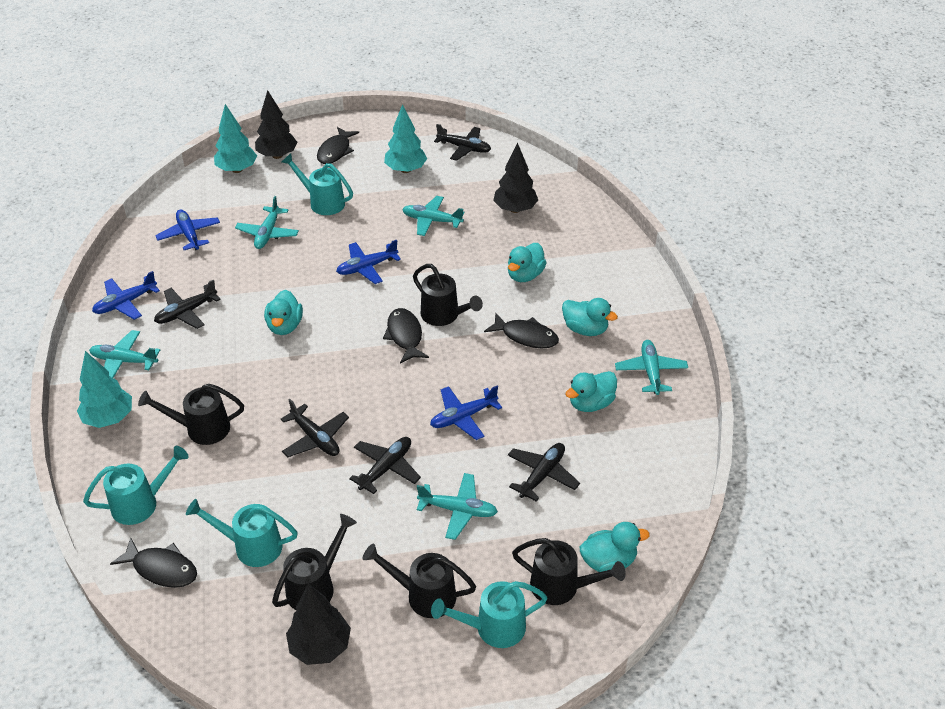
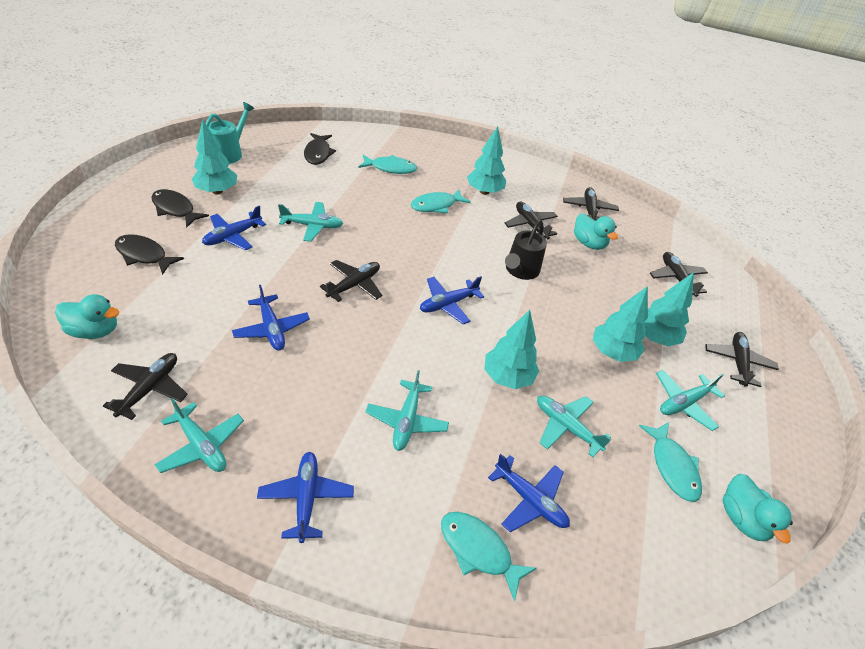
black fish: [110,537,197,588] [317,127,359,164] [383,308,429,364] [484,313,559,348] = 4 -> [115,234,184,275] [151,189,209,228] [304,133,336,165] = 3
black plane: [154,280,221,329] [281,399,349,458] [349,437,421,494] [434,124,491,161] [508,443,580,502] = 5 -> [103,353,188,420] [320,260,382,302] [505,202,558,239] [563,187,619,221] [650,252,708,297] [705,332,779,387] = 6
black tree: [255,90,297,159] [286,583,351,665] [493,143,538,213] = 3 -> none = 0
black watering can: [138,384,244,445] [272,514,357,610] [363,544,476,618] [413,264,483,326] [512,538,626,605] = 5 -> [505,219,547,280] = 1
blue plane: [92,271,160,320] [155,209,220,250] [336,240,401,284] [430,386,502,440] = 4 -> [202,206,266,250] [232,285,310,351] [257,452,354,543] [420,276,484,324] [488,454,570,532] = 5
turquoise duck: [264,290,303,335] [508,243,547,282] [562,298,618,336] [565,371,617,412] [580,522,650,572] = 5 -> [55,294,119,339] [574,213,618,250] [723,474,793,544] = 3
turquoise fish: none = 0 -> [359,155,418,174] [411,189,471,213] [441,512,537,602] [639,422,702,502] = 4
turquoise tree: [77,351,132,428] [214,104,257,173] [384,104,427,173] = 3 -> [192,119,237,194] [467,126,506,195] [484,310,539,389] [593,286,648,362] [644,272,694,346] = 5
turquoise watering can: [83,446,189,525] [186,499,298,567] [282,153,353,215] [431,581,547,648] = 4 -> [206,102,254,164] = 1

